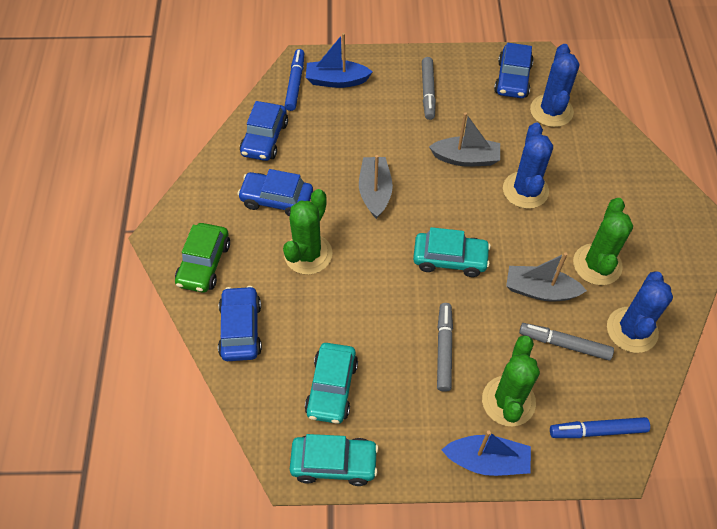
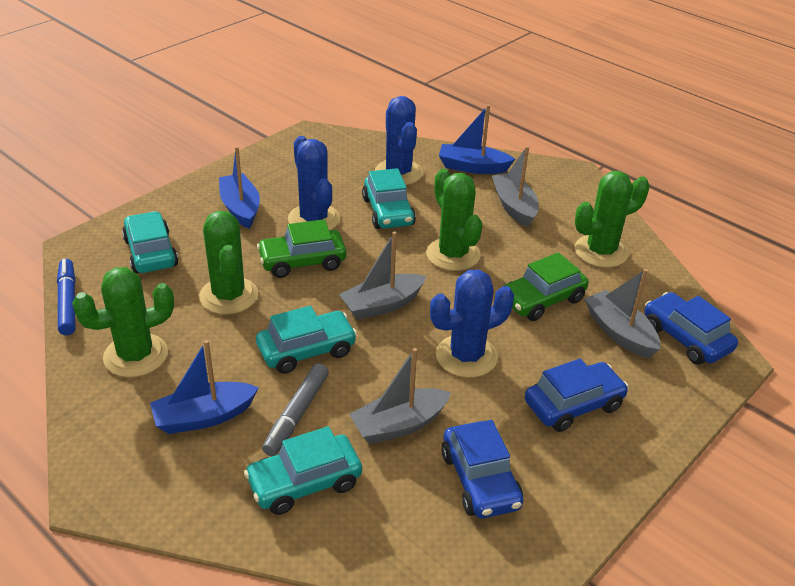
blue boat: [306,33,373,88] [441,431,531,476] = 2 -> [150,340,259,434] [219,146,260,229] [439,105,515,174] = 3
blue car: [218,286,262,361] [238,169,313,217] [240,101,288,161] [494,43,534,98] = 4 -> [441,420,523,518] [525,359,629,432] [644,292,738,365] = 3
blue marker: [285,49,304,111] [550,417,650,438] = 2 -> [57,259,76,335] = 1
green cactus: [283,189,332,275] [482,335,540,426] [573,198,633,285] = 3 -> [72,267,174,377] [199,211,258,315] [426,169,482,271] [575,171,649,268] = 4
green car: [175,223,230,293] = 1 -> [257,219,346,278] [502,253,589,321] = 2
grey boat: [359,155,393,219] [429,112,500,167] [506,253,587,301] = 3 -> [339,232,426,320] [349,348,451,444] [492,146,539,227] [584,269,660,358] = 4
grey marker: [422,57,436,120] [437,303,453,392] [519,323,614,360] = 3 -> [262,363,329,456] = 1
turquoise car: [290,434,379,486] [305,343,358,424] [413,227,491,277] = 3 -> [122,211,178,274] [244,426,362,515] [256,306,357,374] [362,168,416,229] = 4

